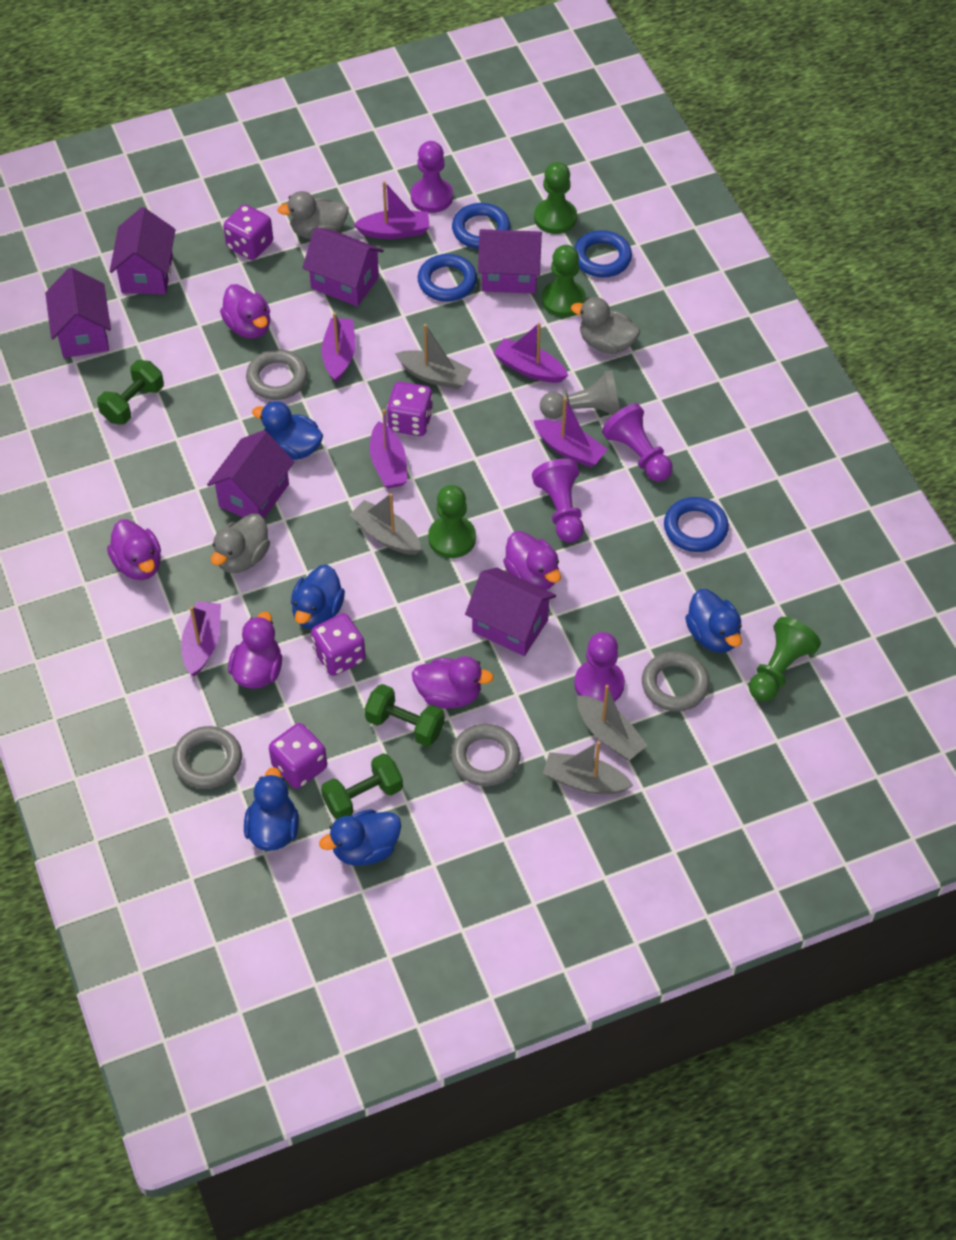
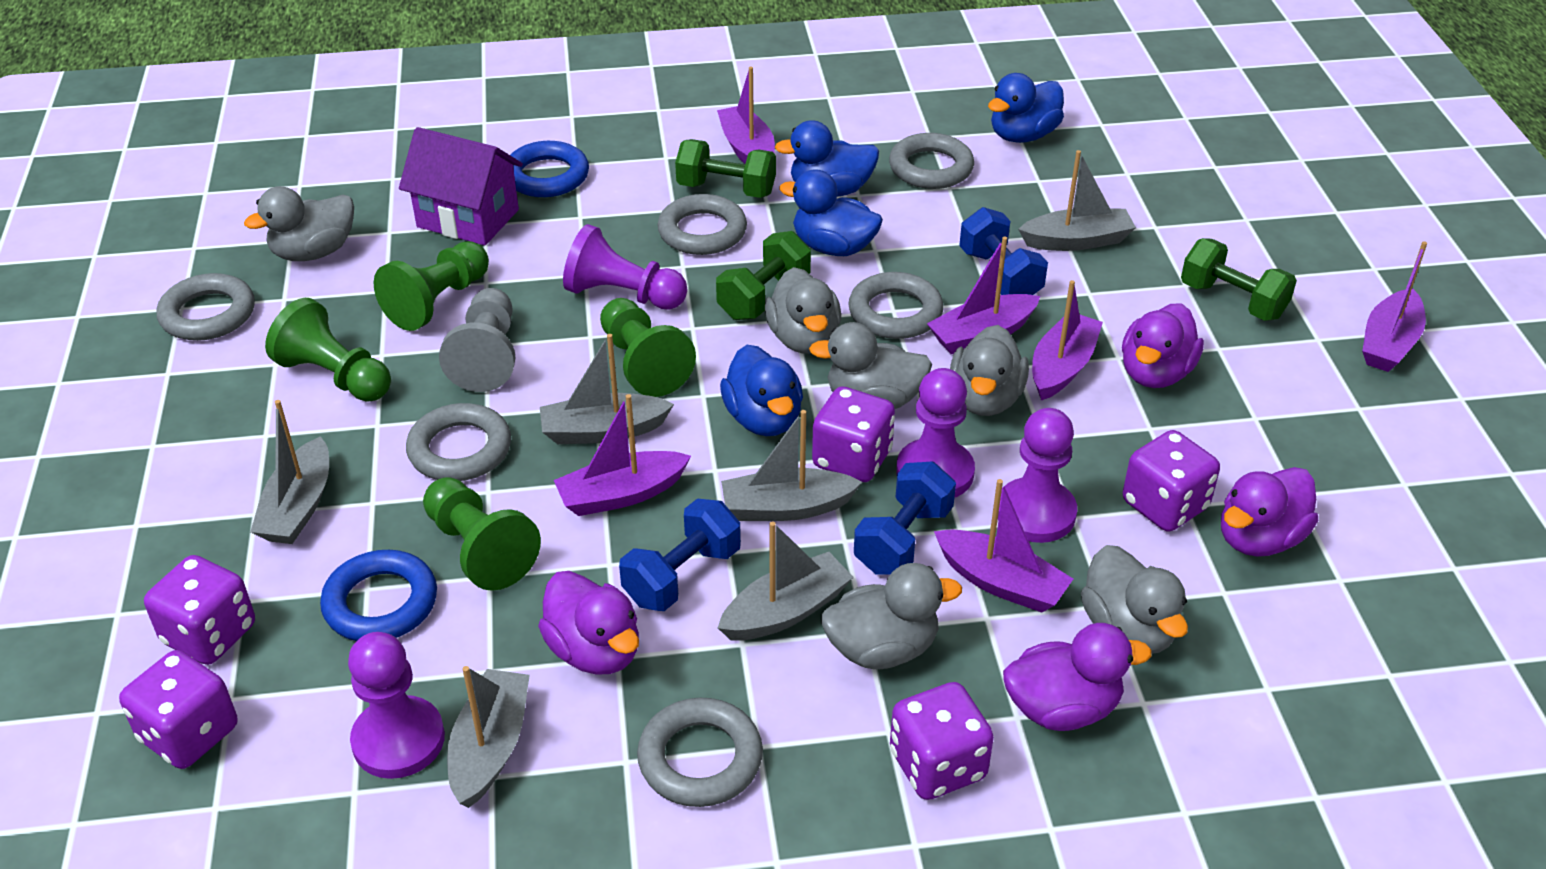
blue duck: [244,767,299,851] [252,401,323,460] [291,565,345,629] [319,809,401,866] [685,589,742,653] = 5 -> [720,345,803,436] [775,120,879,197] [779,169,883,256] [988,73,1064,143] = 4
blue dumbbell: none = 0 -> [619,499,741,611] [854,462,956,575] [959,207,1048,295] = 3
blue ring: [418,254,477,302] [452,203,510,249] [574,230,632,277] [664,497,729,552] = 4 -> [320,550,437,641] [510,141,589,197] = 2
grey boat: [349,493,421,555] [395,324,472,390] [543,741,634,794] [577,685,648,760] = 4 -> [250,400,329,544] [447,666,530,808] [540,334,674,444] [718,521,853,641] [721,410,862,521] [1018,150,1136,251] = 6
grey duck: [211,513,270,573] [277,191,349,239] [571,297,640,354] = 3 -> [244,186,354,261] [765,267,841,354] [809,322,932,409] [821,563,962,669] [950,325,1029,416] [1081,545,1188,654] = 6
grey ring: [172,726,242,789] [246,349,308,400] [451,724,520,786] [642,651,710,712] = 4 -> [157,273,255,341] [406,403,511,481] [637,698,763,807] [657,194,747,255] [848,272,944,339] [889,133,974,189] = 6
purple dice: [223,204,273,260] [269,723,327,789] [311,613,366,676] [387,382,433,436] = 4 -> [119,650,237,769] [144,555,255,665] [812,387,895,482] [890,682,994,800] [1123,430,1220,532] = 5
purple duck: [107,519,161,580] [220,284,270,338] [228,612,282,689] [412,656,494,709] [503,531,561,590] = 5 -> [538,571,639,675] [1003,623,1152,731] [1122,303,1204,388] [1221,467,1318,557] = 4
purple house: [45,268,111,358] [110,207,175,295] [207,430,294,518] [302,227,384,307] [465,568,556,656] [478,229,542,294] = 6 -> [399,127,523,245] = 1

